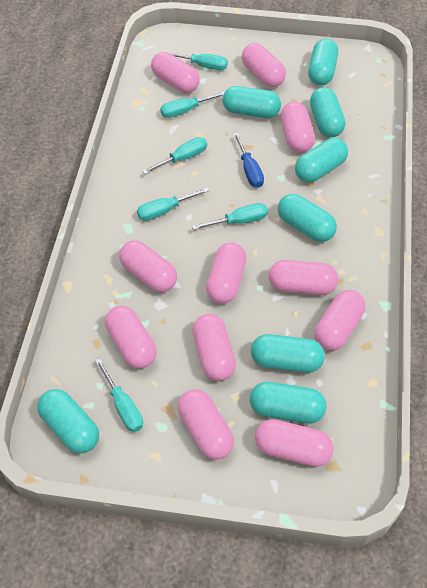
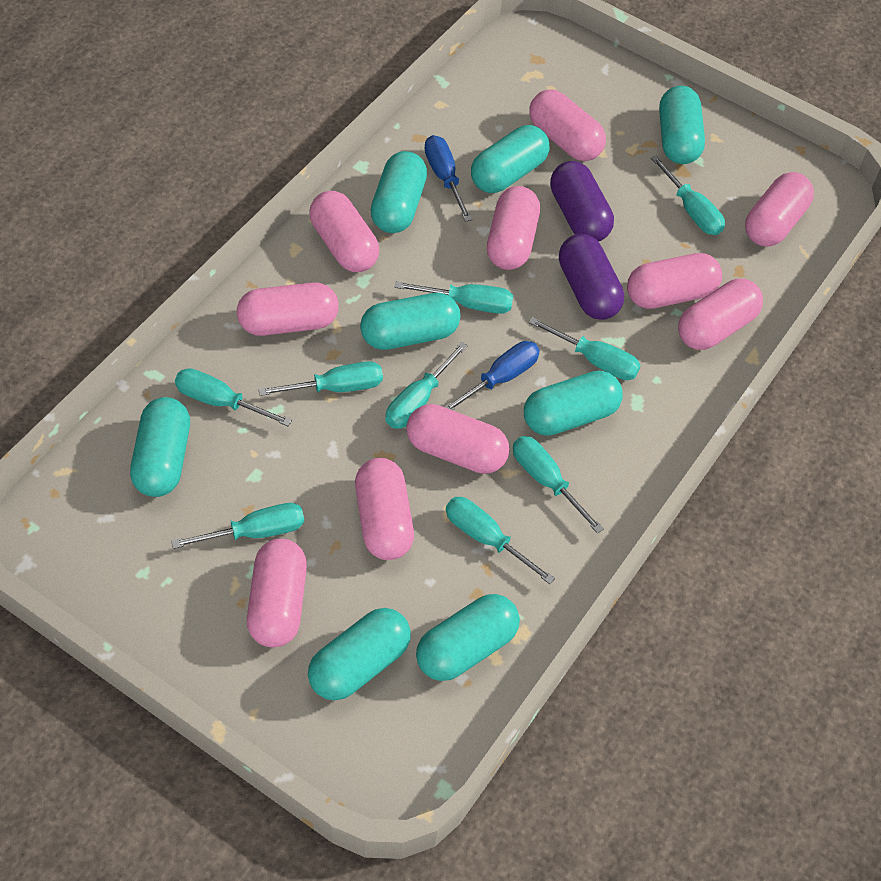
blue screwdriver: [233,133,264,188] = 1 -> [424,135,472,222] [445,341,540,410] = 2
pink capsule: [105,306,156,369] [119,240,177,292] [151,52,200,93] [178,389,234,460] [192,314,236,381] [206,242,246,304] [242,43,286,87] [255,419,334,467] [269,260,338,295] [281,102,315,153] [314,290,365,351] = 11 -> [237,282,339,336] [247,539,307,647] [310,191,379,272] [355,458,414,560] [407,404,510,474] [487,186,540,270] [529,89,606,161] [627,253,722,309] [678,279,763,350] [745,172,814,247] = 10
purple capsule: none = 0 -> [550,161,614,242] [559,234,624,320] = 2
turquoise screwdriver: [95,358,143,432] [137,188,209,221] [143,137,207,174] [160,91,225,118] [163,51,228,70] [192,203,268,230] = 6 -> [171,503,304,549] [175,368,292,426] [258,361,383,396] [385,342,468,429] [395,281,513,314] [446,497,555,584] [513,436,604,533] [529,317,641,380] [651,155,725,235] = 9

